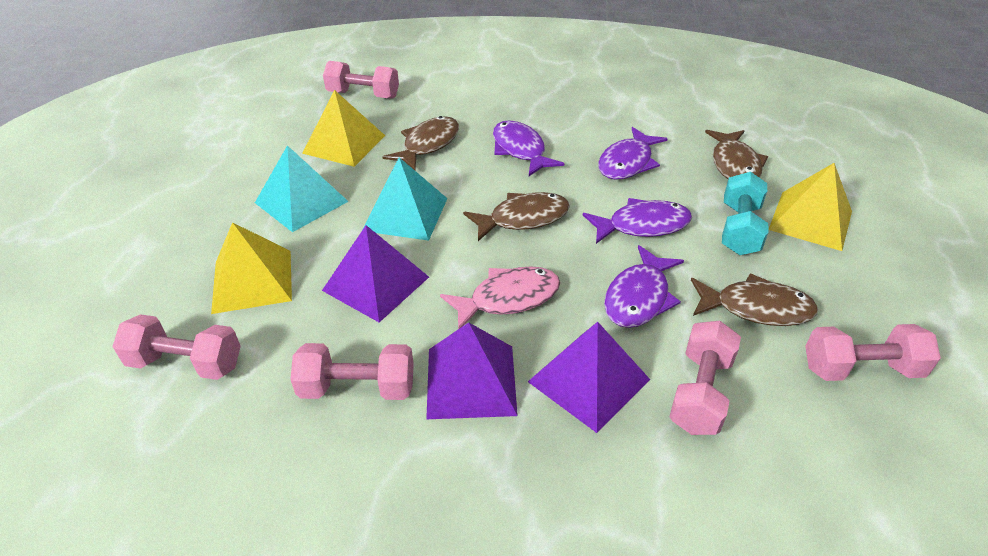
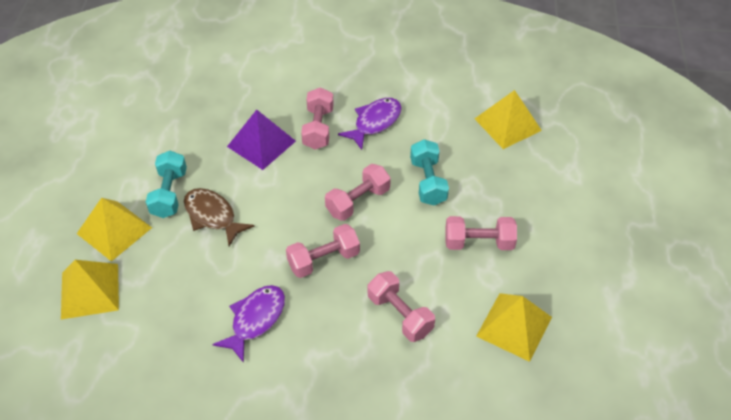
brown fish: [383,116,459,170] [463,192,570,241] [691,273,818,326] [705,130,768,179] = 4 -> [184,188,255,246] = 1
pink fish: [440,266,560,329] = 1 -> none = 0
purple fish: [493,120,564,176] [583,198,692,244] [598,127,667,180] [604,245,684,328] = 4 -> [212,285,285,363] [338,98,402,150] = 2
purple pyramid: [322,225,429,322] [426,322,518,419] [528,322,650,433] = 3 -> [227,110,296,170] = 1
turquoise dumbbell: [722,172,769,255] = 1 -> [146,151,187,218] [410,139,449,206] = 2
turquoise pyramid: [255,145,349,232] [363,157,448,241] = 2 -> none = 0
yellow pyramid: [211,222,292,314] [302,90,385,167] [768,163,852,251] = 3 -> [61,260,119,320] [77,198,152,262] [475,90,542,149] [476,293,552,362] = 4

